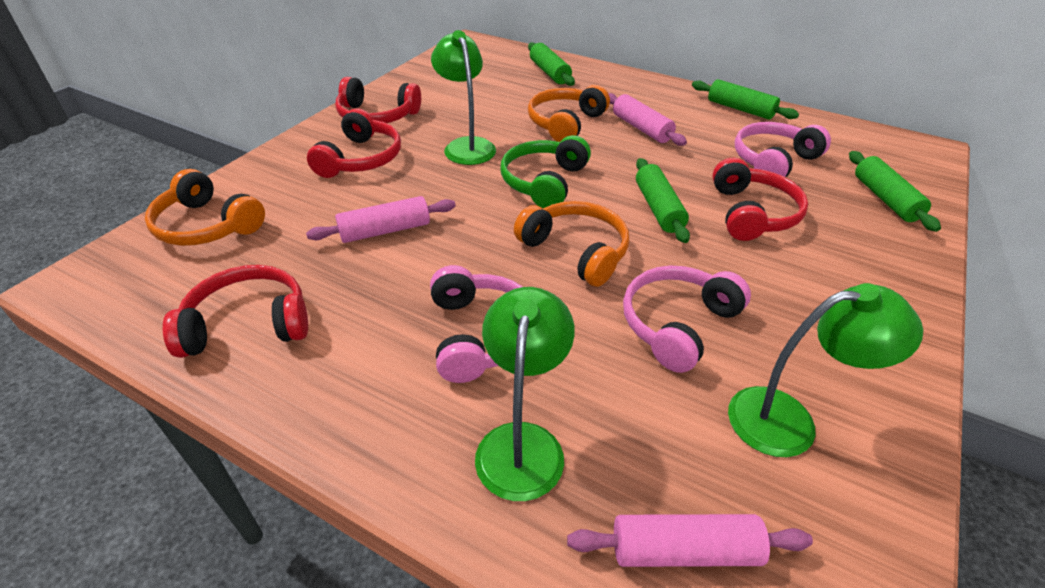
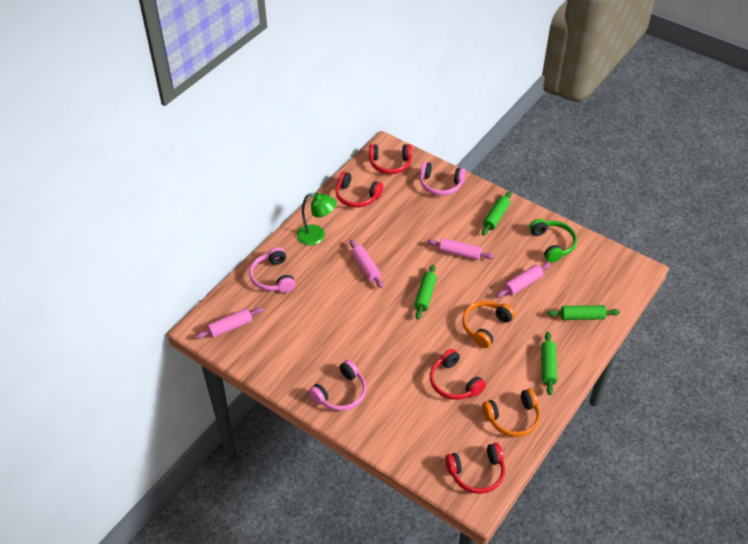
green lamp: [431,30,496,165] [475,287,575,501] [728,283,923,457] = 3 -> [297,193,336,245] = 1
orange headphones: [145,169,265,246] [514,201,629,287] [528,85,610,142] = 3 -> [462,301,515,348] [482,389,540,437] = 2
pink rolling pin: [306,196,456,243] [567,514,813,567] [608,93,687,146] = 3 -> [196,307,264,339] [350,240,383,288] [427,238,494,260] [496,263,550,298] = 4

